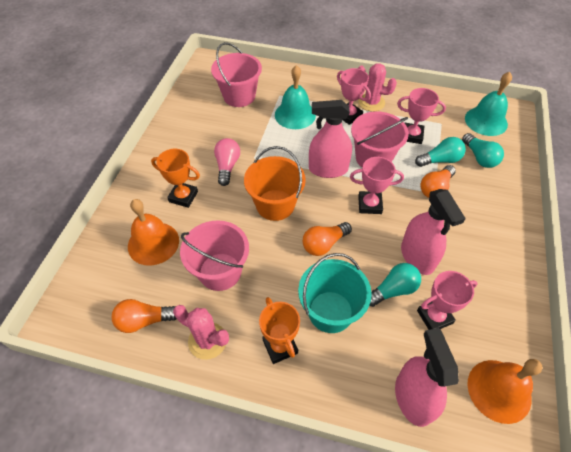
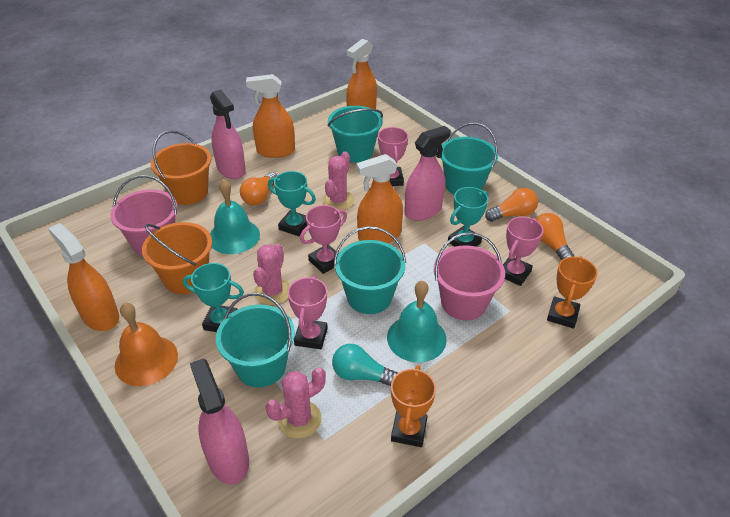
orange bell: [128,199,179,266] [467,359,542,424] = 2 -> [115,303,178,386] = 1
orange bucket: [244,146,306,221] = 1 -> [142,222,212,294] [151,130,211,205] = 2
orange spray bottle: none = 0 -> [48,223,119,331] [246,74,295,158] [346,39,377,109] [356,154,403,243] = 4
pink bucket: [180,220,249,291] [211,42,262,107] [351,111,409,168] = 3 -> [110,175,178,256] [434,232,505,320] = 2
pink cactus: [173,305,229,360] [358,63,397,112] = 2 -> [253,243,290,305] [265,367,326,439] [323,152,355,210] = 3
pink light bulb: [214,138,240,186] = 1 -> none = 0
turquoise bucket: [298,253,372,333] = 1 -> [216,293,295,387] [328,106,383,163] [334,226,406,314] [441,123,498,195] = 4
turquoise light bulb: [369,263,421,307] [415,137,466,167] [462,133,504,168] = 3 -> [332,344,398,386] = 1
turquoise trophy: none = 0 -> [183,263,244,332] [268,171,316,236] [448,187,488,247] = 3

